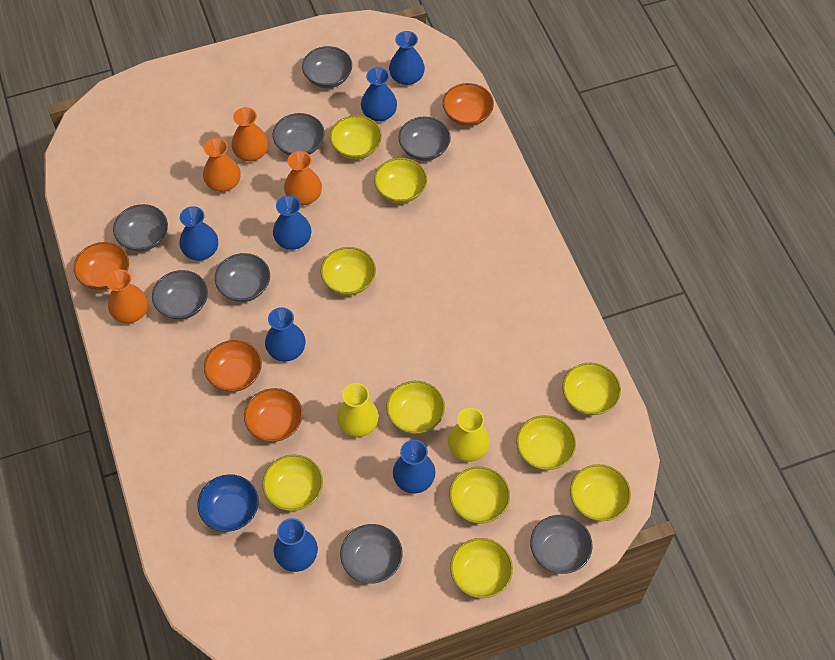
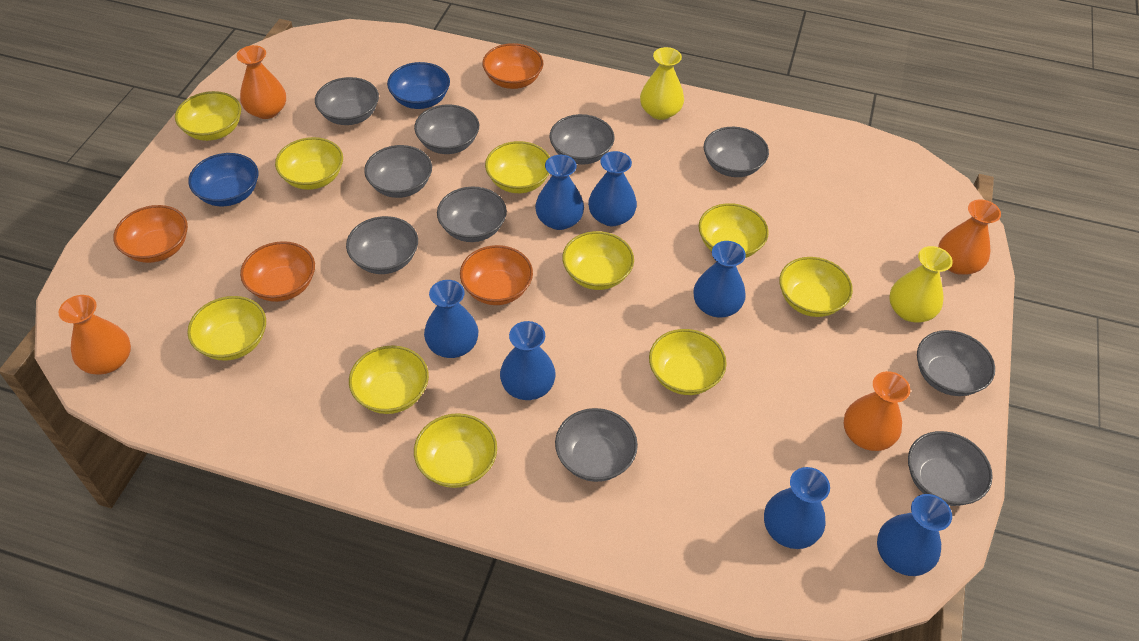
blue bowl: [197,474,259,532] = 1 -> [188,153,258,206] [387,62,450,109] = 2
grey bowl: [113,204,168,251] [152,270,208,320] [215,253,270,302] [273,113,325,156] [302,46,352,88] [340,524,403,584] [399,116,451,161] [530,515,593,574] = 8 -> [315,77,379,125] [346,216,418,274] [364,145,432,198] [414,105,479,154] [437,187,507,242] [550,114,614,165] [555,408,638,482] [704,127,769,177] [908,431,993,506] [917,330,995,396] = 10

